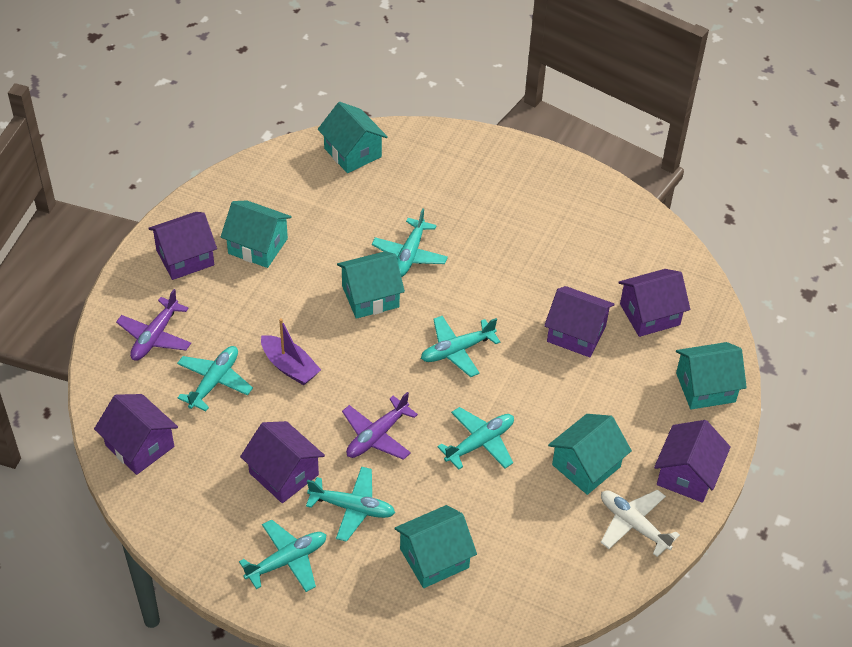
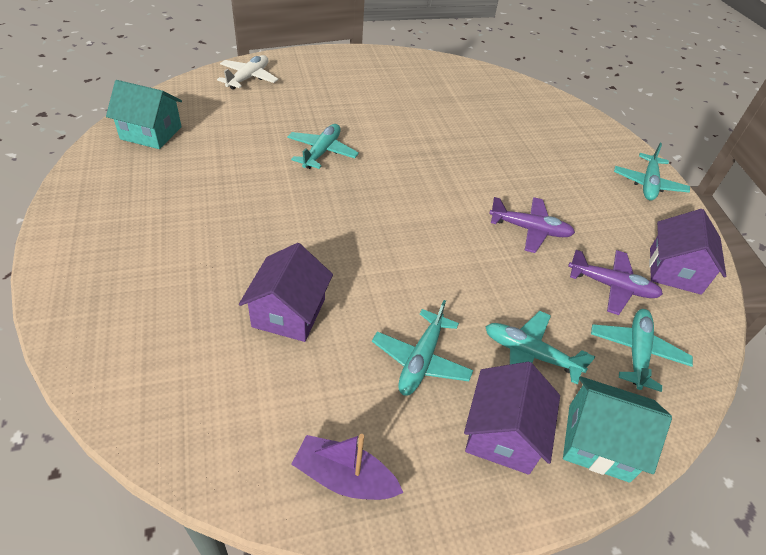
purple house: [94,394,178,475] [148,212,217,280] [240,421,325,503] [544,286,615,357] [618,269,690,337] [654,420,731,503] = 6 -> [239,243,333,342] [464,362,560,475] [649,209,726,295] = 3
turquoise house: [221,200,292,268] [318,102,388,173] [337,251,405,319] [394,505,477,588] [548,414,632,495] [676,342,747,410] = 6 -> [106,80,182,149] [563,376,672,483] = 2
turquoise plane: [177,346,253,411] [239,519,327,592] [306,466,395,542] [372,208,448,277] [421,316,500,377] [437,407,514,470] = 6 -> [287,124,359,169] [372,300,473,396] [485,311,595,385] [591,309,693,392] [614,143,690,201] = 5

